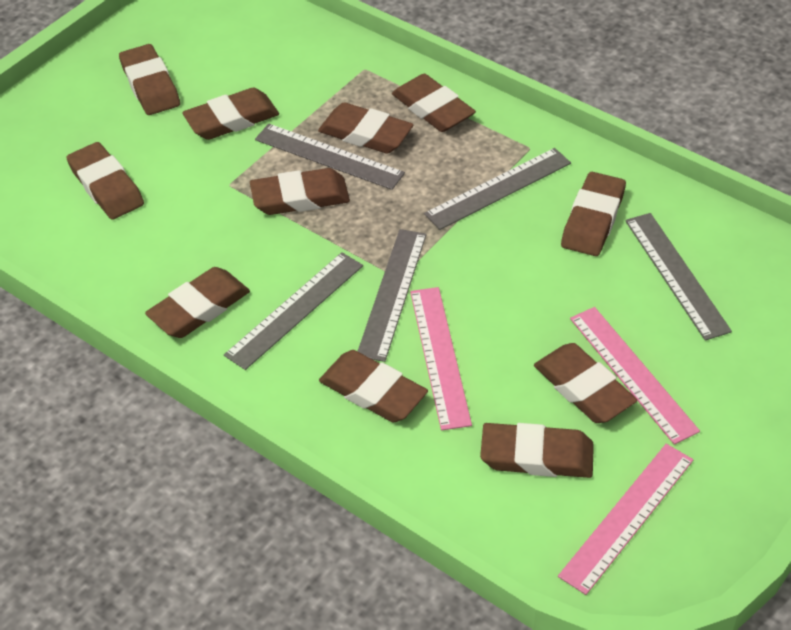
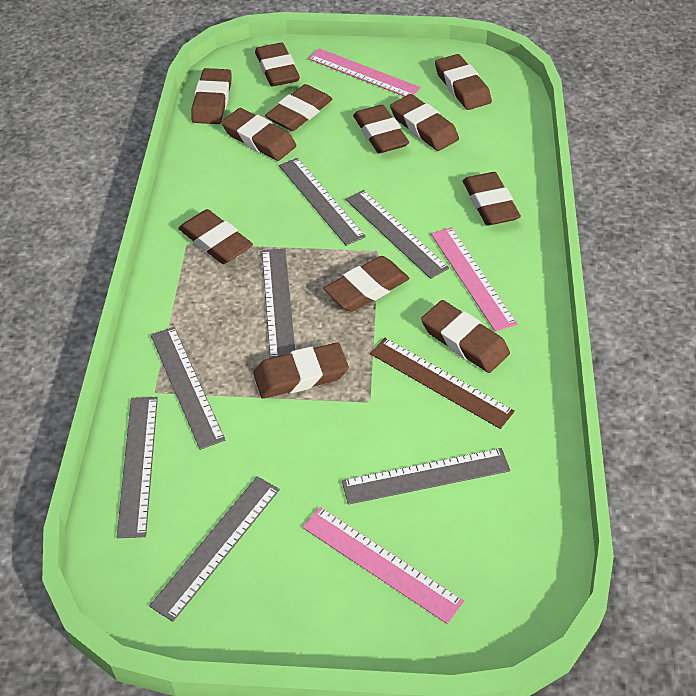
brown eraser: [66,142,144,220] [119,44,180,115] [145,267,250,338] [182,88,279,140] [250,168,350,215] [318,102,414,154] [319,350,428,422] [392,74,476,132] [480,423,594,478] [534,343,637,423] [561,172,626,256] = 11 -> [178,209,253,264] [191,68,232,124] [221,108,296,161] [253,343,349,399] [255,43,300,87] [265,84,333,131] [324,256,409,312] [353,105,409,153] [390,94,459,151] [421,300,510,373] [435,54,492,110] [463,172,521,225] = 12
brown ruler: none = 0 -> [370,338,515,429] = 1
grey ruler: [224,252,363,370] [255,124,405,190] [358,229,427,362] [424,148,571,230] [625,213,732,341] = 5 -> [117,397,158,538] [149,476,280,622] [151,327,225,450] [262,249,295,358] [279,158,366,246] [342,448,510,505] [346,190,449,279] = 7

